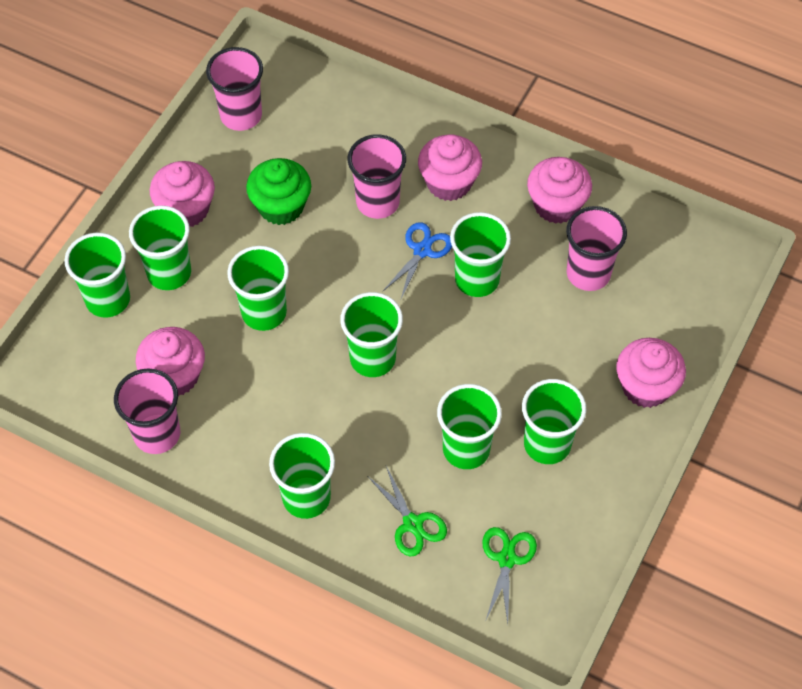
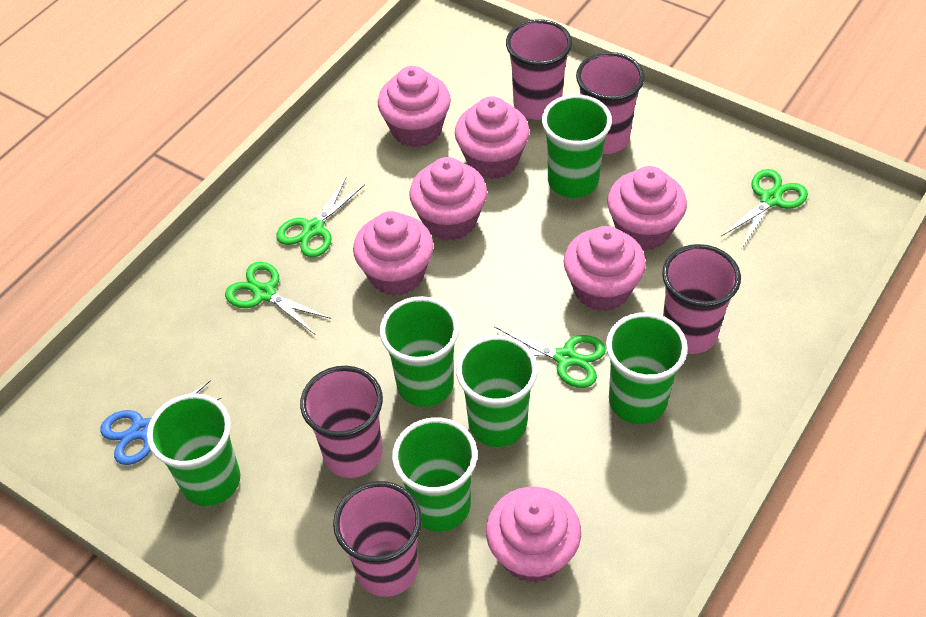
green cup: [64,233,130,317] [129,205,191,290] [227,246,289,331] [269,433,335,519] [340,292,403,377] [437,384,502,469] [450,212,511,297] [522,379,586,464] = 8 -> [147,393,240,506] [380,296,459,407] [392,417,478,531] [456,335,538,447] [542,94,612,198] [606,312,688,424] = 6
green cupcake: [246,158,311,225] = 1 -> none = 0
green scissors: [368,466,447,556] [482,527,537,624] = 2 -> [225,262,331,334] [276,178,365,257] [494,326,606,388] [722,169,808,248] = 4
pink cup: [114,368,180,454] [206,47,263,131] [348,134,406,219] [566,206,627,291] = 4 -> [300,366,383,478] [333,481,422,597] [506,19,572,120] [576,52,645,154] [662,244,741,354] = 5
pink cupcake: [136,327,205,396] [150,161,215,227] [418,134,482,201] [527,157,592,224] [616,338,686,408] = 5 -> [353,211,434,296] [378,66,451,148] [409,157,487,241] [455,96,530,179] [486,487,581,583] [563,226,646,312] [607,166,687,251] = 7

